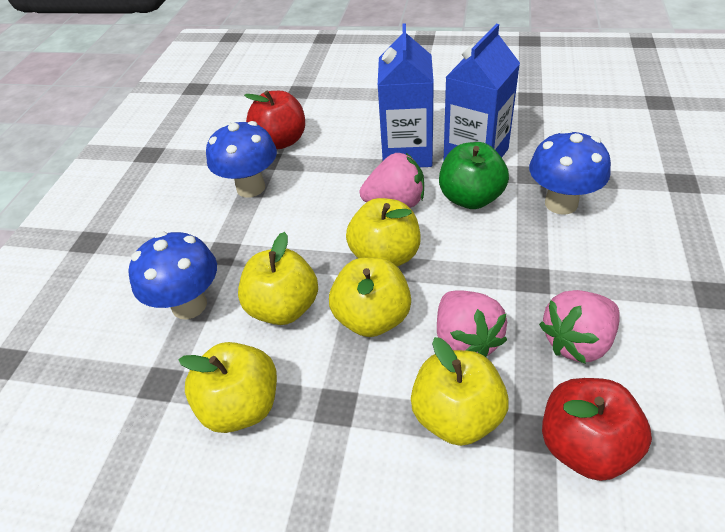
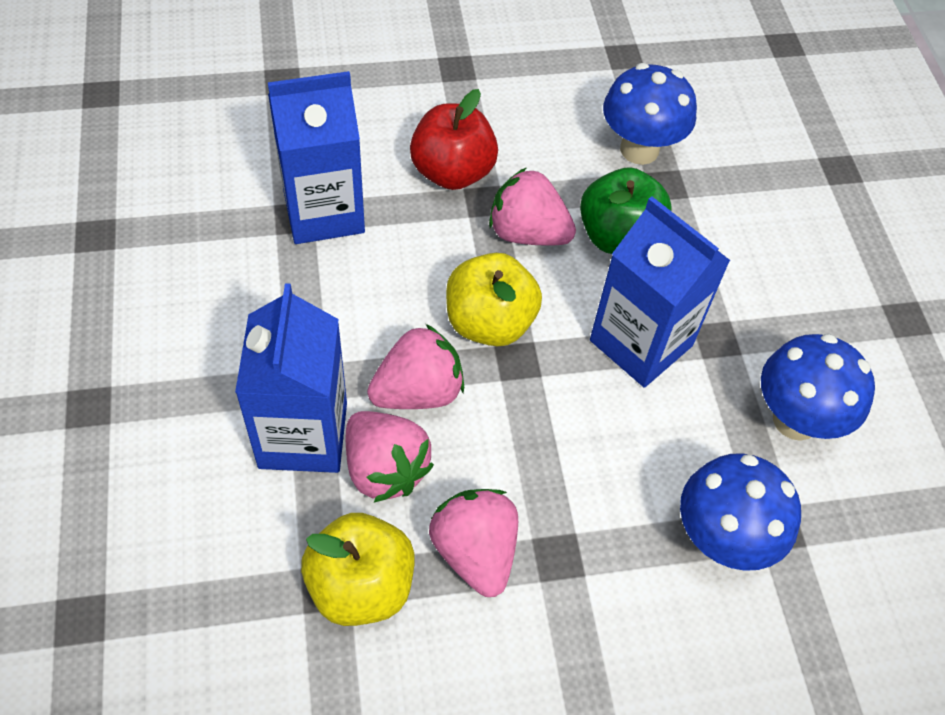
blue carton: [378,23,434,167] [444,24,520,160] = 2 -> [235,283,347,473] [268,71,365,244] [590,196,731,388] = 3
pink strawberry: [360,153,424,208] [437,290,507,357] [539,290,620,364] = 3 -> [346,411,434,502] [367,324,464,409] [429,489,518,597] [489,167,576,245] = 4
red apple: [244,91,305,149] [542,378,652,481] = 2 -> [410,89,498,190] = 1
yellow apple: [178,342,277,433] [238,232,318,325] [329,258,411,337] [346,198,421,267] [411,337,509,446] = 5 -> [301,513,415,626] [446,253,542,346] = 2

